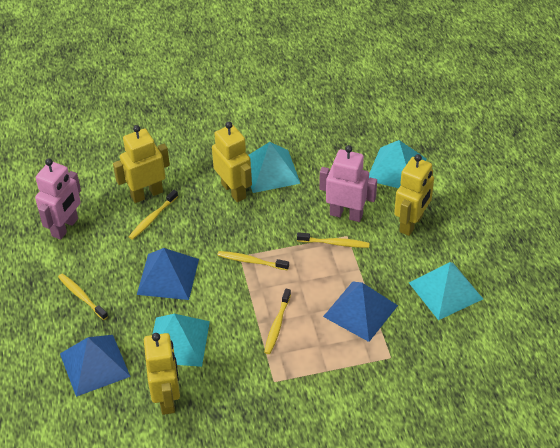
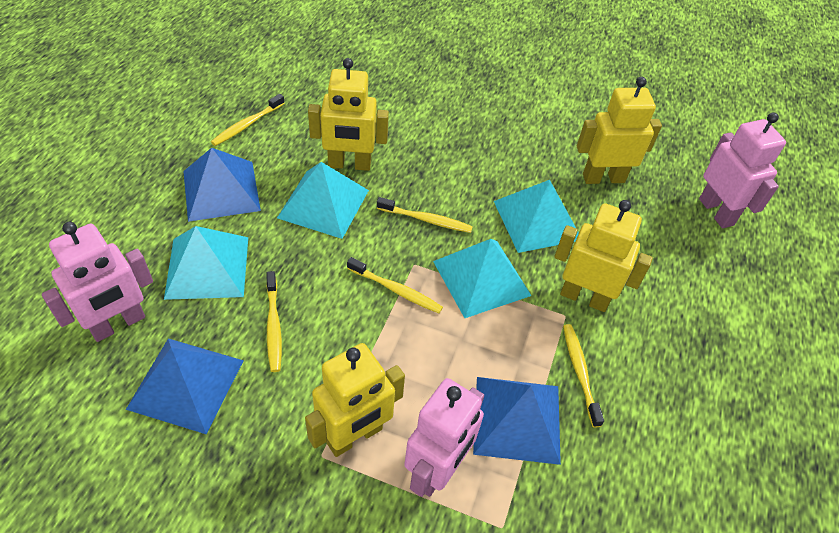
pink robot: [35,158,81,240] [320,145,377,222] = 2 -> [42,222,153,342] [404,378,484,497] [699,112,786,228] = 3

